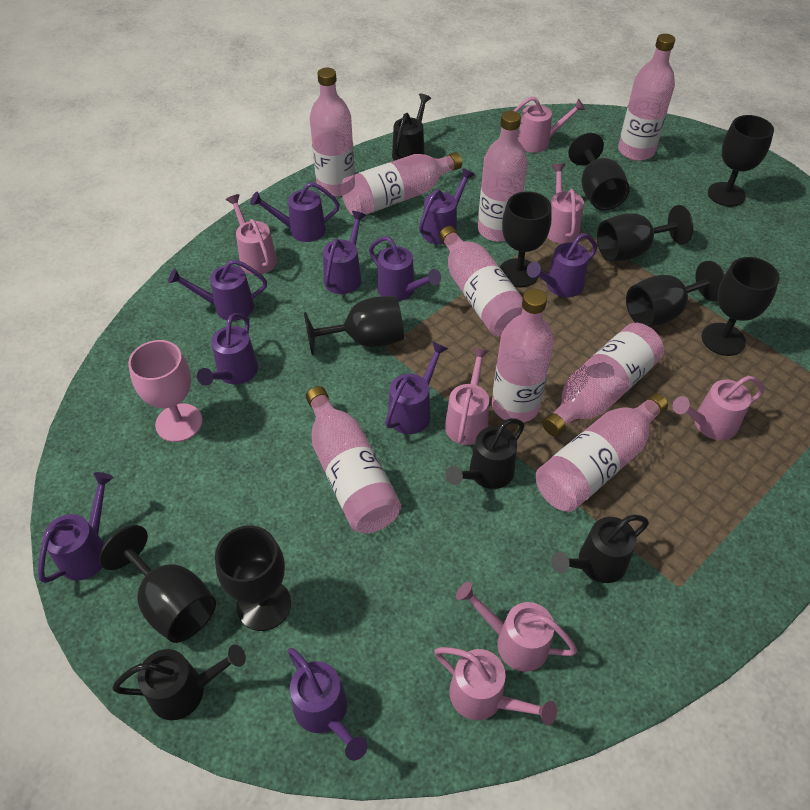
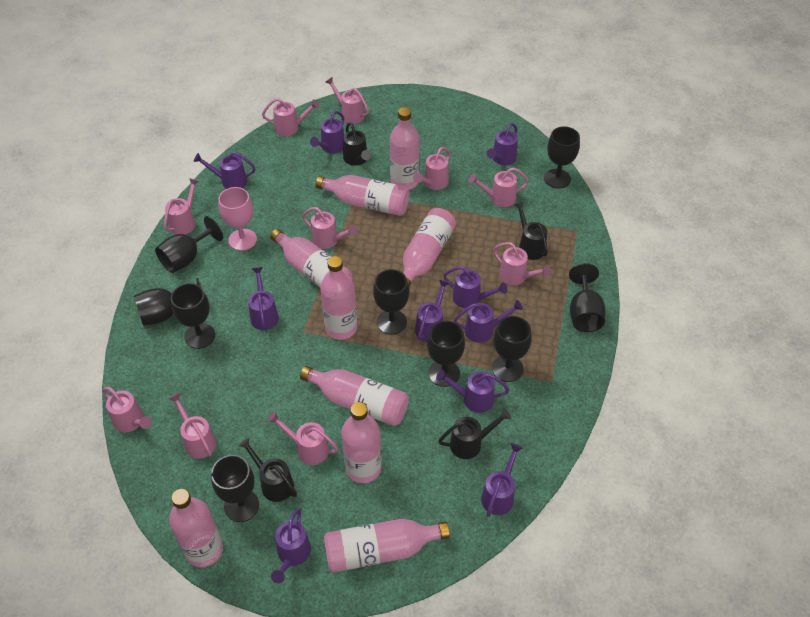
pink watering can: [226,194,277,275] [434,647,557,725] [445,348,489,445] [456,582,577,672] [514,97,585,153] [547,163,584,244] [673,376,764,440] = 7 -> [103,387,152,432] [164,178,199,235] [168,393,216,459] [262,98,319,136] [268,412,339,465] [302,207,357,249] [325,77,369,124] [413,147,450,190] [469,167,529,207] [493,242,551,285] = 10

